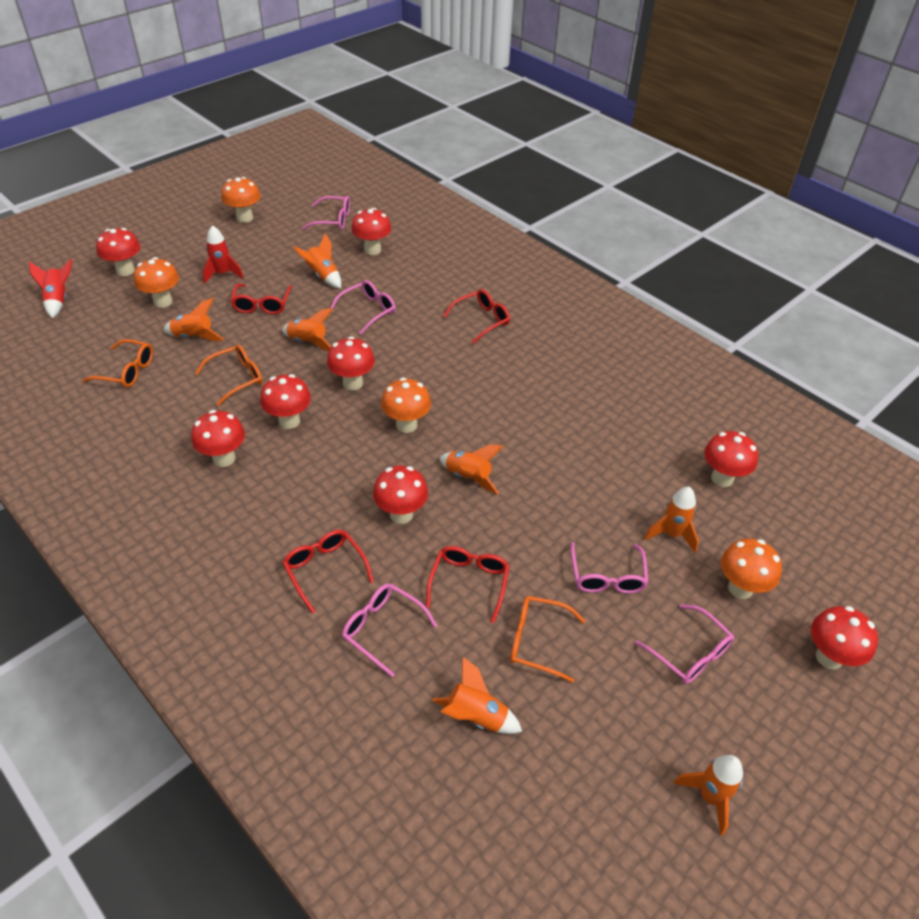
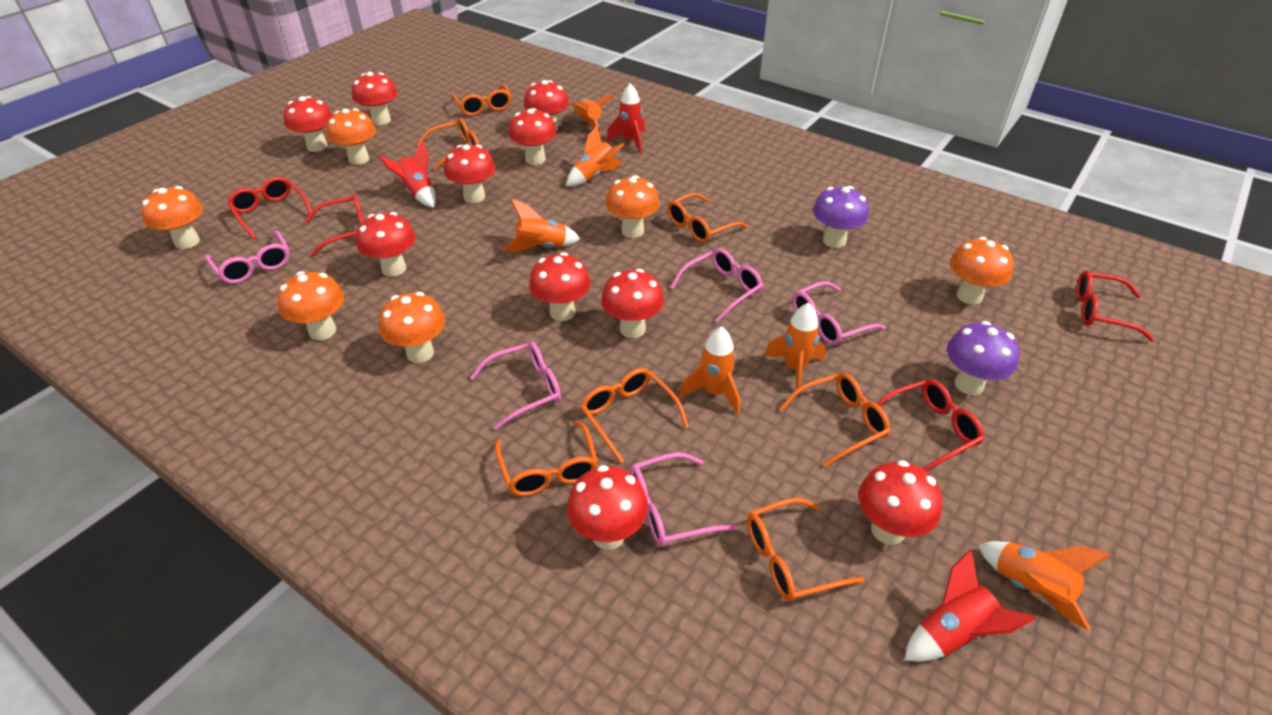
orange glasses: [82,339,153,387] [195,344,263,406] [510,596,585,683] = 3 -> [417,118,479,170] [451,84,512,116] [495,421,598,496] [580,368,689,464] [667,193,748,243] [747,498,865,602] [780,372,890,467] = 7
orange mushroom: [134,257,179,308] [221,177,261,223] [381,377,431,433] [721,539,782,599] = 4 -> [141,186,203,249] [277,271,344,340] [326,108,376,165] [379,292,445,363] [606,175,660,238] [950,237,1014,305] = 6
orange rocket: [163,298,224,341] [282,308,333,351] [293,233,341,289] [432,656,523,734] [440,444,503,495] [644,487,699,553] [674,755,743,836] = 7 -> [503,199,581,252] [566,126,625,186] [572,94,615,137] [679,326,740,414] [764,303,826,390] [978,541,1111,630] = 6
purple mushroom: none = 0 -> [813,186,869,248] [947,321,1019,395] = 2
red mushroom: [96,228,140,276] [191,410,245,467] [260,374,311,429] [327,336,375,390] [351,208,391,255] [373,466,428,524] [704,431,758,487] [811,606,878,670] = 8 -> [284,96,333,152] [352,71,398,125] [356,212,415,277] [444,144,496,203] [509,108,557,165] [524,80,569,131] [529,252,591,321] [567,465,648,550] [601,269,664,338] [858,460,942,545] = 10
red rocket: [29,259,72,319] [203,225,244,284] = 2 -> [378,142,436,208] [606,83,645,153] [905,550,1036,662] = 3

